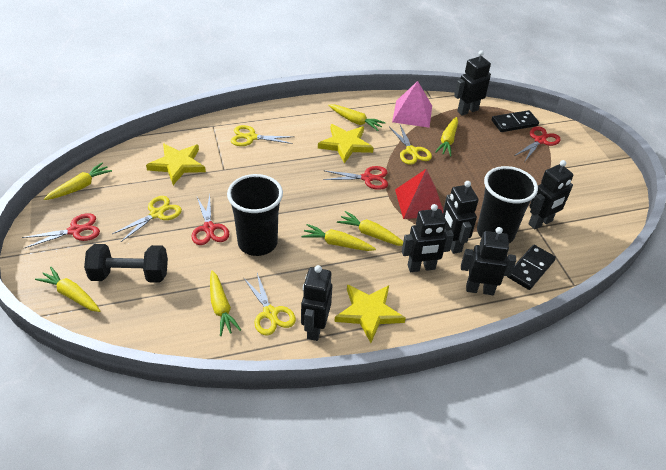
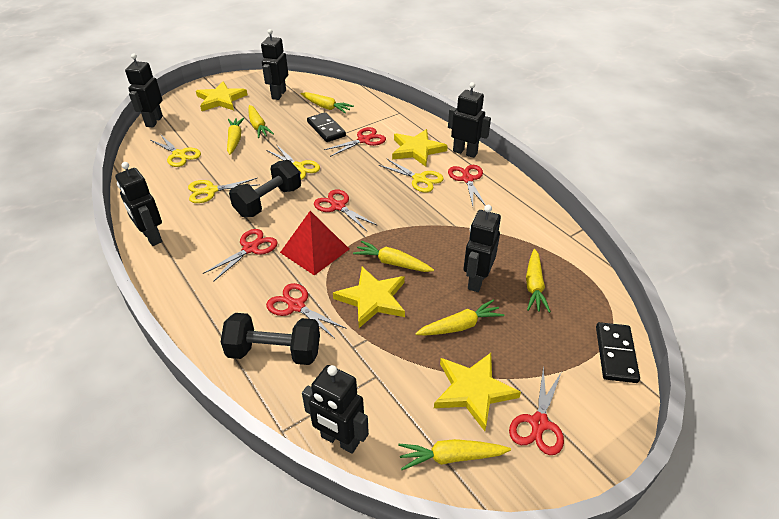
black cup: [227,174,283,256] [477,166,538,243] = 2 -> none = 0
black dumbbell: [84,244,168,283] = 1 -> [221,313,320,365] [229,160,301,217] = 2
pink pyramid: [392,81,432,128] = 1 -> none = 0
red scissors: [22,213,100,248] [191,195,229,245] [323,166,388,190] [514,126,561,161] = 4 -> [203,229,278,282] [266,283,347,339] [314,189,378,231] [324,127,386,157] [448,165,486,206] [509,366,564,455] = 6
yellow star: [146,144,206,185] [318,124,374,163] [334,284,406,343] = 3 -> [196,81,247,111] [333,267,405,328] [392,129,448,167] [434,353,521,431] = 4

